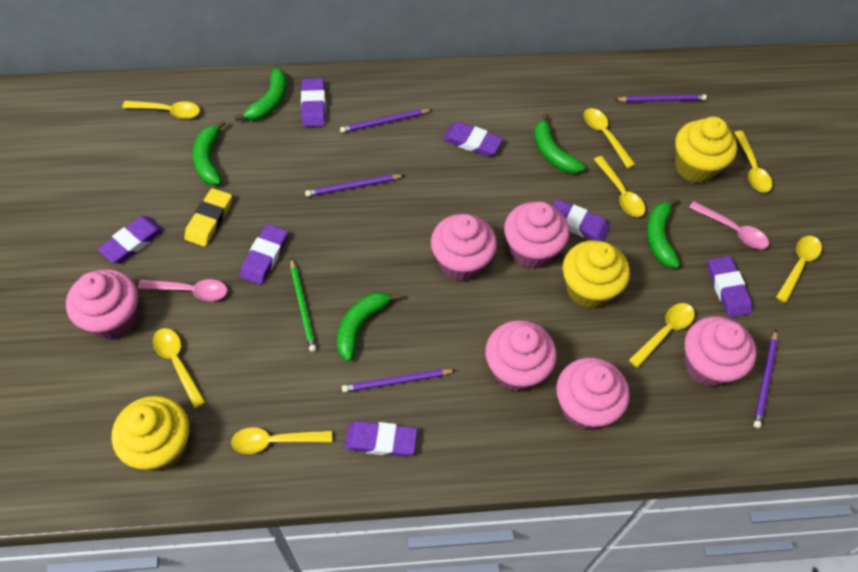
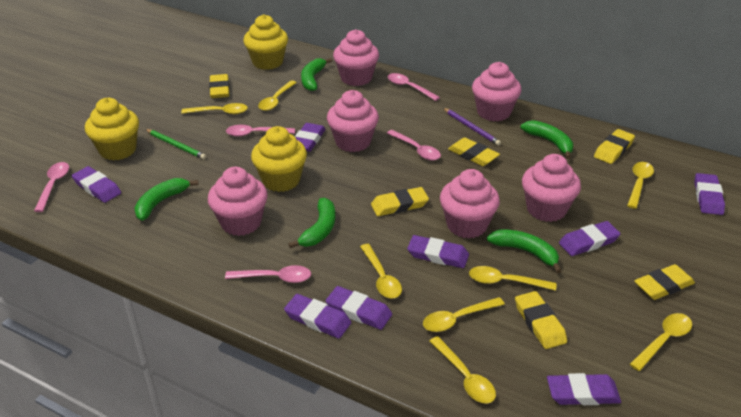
pink spoon: [138,279,227,301] [689,201,769,249] = 2 -> [34,162,69,212] [225,265,311,283] [226,125,295,137] [387,130,441,160] [388,73,440,101] = 5
purple eraser: [98,216,164,263] [240,224,288,285] [301,78,326,127] [345,421,417,457] [443,122,503,157] [553,199,610,241] [708,256,752,318] = 7 -> [72,166,121,203] [284,294,351,339] [295,123,326,152] [326,286,392,330] [407,235,469,268] [547,373,621,405] [559,221,621,256] [694,173,725,215] = 8
purple pencil: [305,174,405,197] [340,109,433,133] [342,369,456,392] [614,94,707,102] [754,330,778,428] = 5 -> [443,108,501,146] = 1
yellow eraser: [184,188,232,246] = 1 -> [209,74,230,98] [371,187,429,216] [448,137,500,166] [515,291,567,349] [594,129,635,164] [634,264,695,300] = 6

